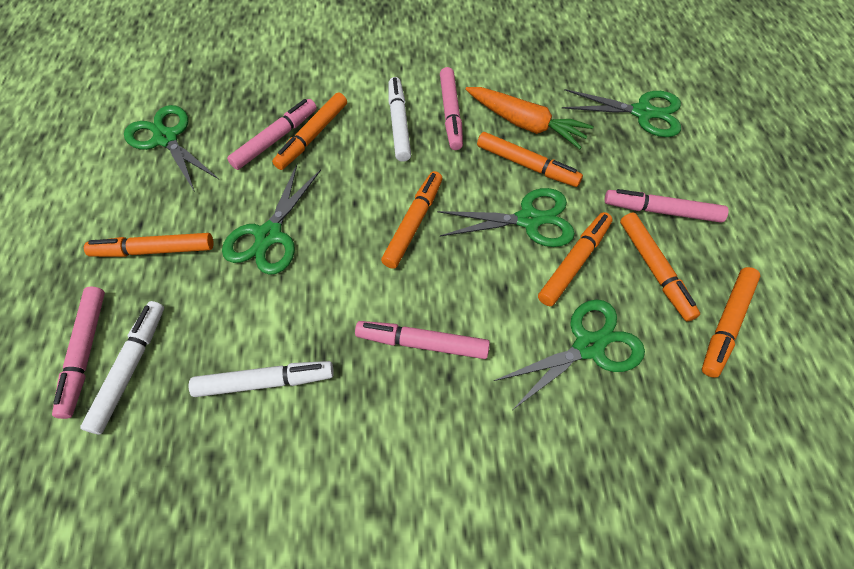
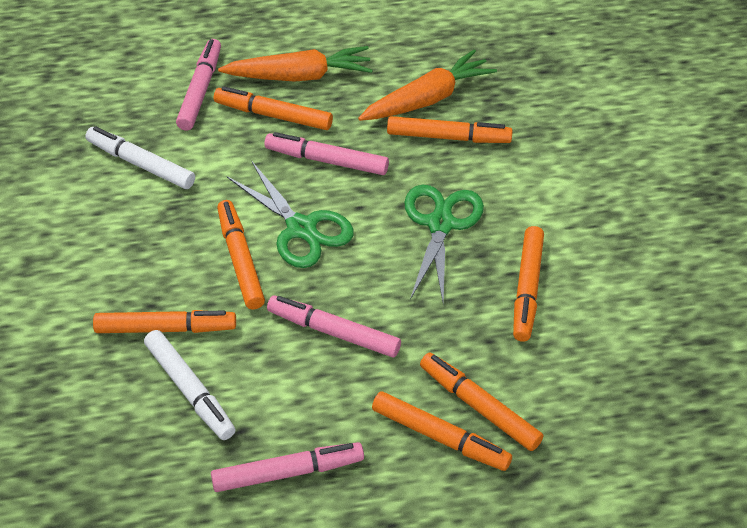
green scissors: [124,105,220,192] [222,164,321,275] [437,188,575,247] [494,300,645,409] [562,89,681,137] = 5 -> [227,160,354,268] [404,185,484,303] = 2
orange carrot: [465,87,593,149] = 1 -> [218,46,373,81] [358,49,497,121] = 2
pink marker: [52,287,105,419] [227,99,317,170] [355,321,490,359] [440,67,463,150] [604,189,729,223] = 5 -> [176,39,221,131] [211,442,364,492] [264,132,389,175] [267,295,401,357] = 4
white marker: [80,301,164,434] [189,361,334,397] [389,77,411,162] = 3 -> [85,126,195,189] [144,330,235,440] = 2

